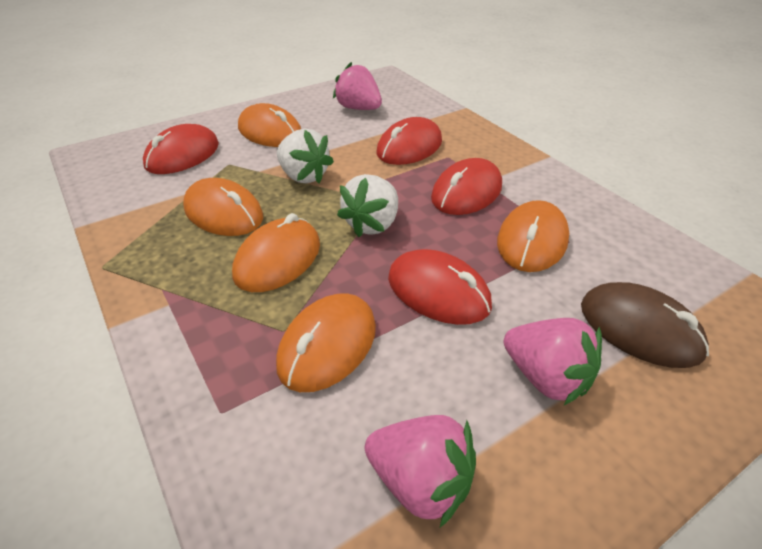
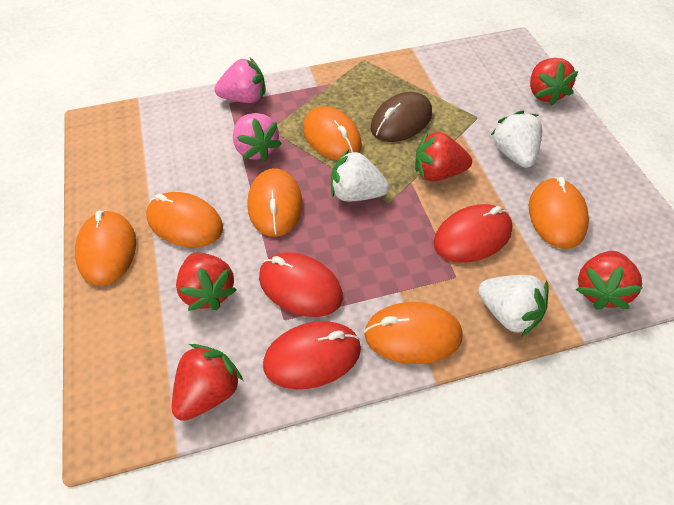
orange mouse: [183,178,263,236] [232,213,320,292] [238,103,301,147] [276,293,376,392] [497,200,569,272] = 5 -> [75,210,136,286] [146,192,223,247] [247,168,303,237] [303,106,362,161] [364,302,463,364] [529,177,589,249] = 6
pink strawberry: [333,62,382,110] [365,415,476,527] [504,318,602,405] = 3 -> [214,58,265,103] [233,113,282,162] = 2
red mouse: [143,124,219,174] [376,117,442,165] [388,249,492,325] [431,158,502,215] = 4 -> [259,252,343,317] [263,321,361,389] [434,204,513,263] = 3
red strawberry: none = 0 -> [172,344,243,421] [176,252,237,311] [415,131,472,181] [530,58,579,106] [575,251,643,310] = 5
white strawberry: [277,129,334,184] [337,174,398,237] = 2 -> [331,149,389,202] [478,275,549,337] [491,110,542,168] = 3

